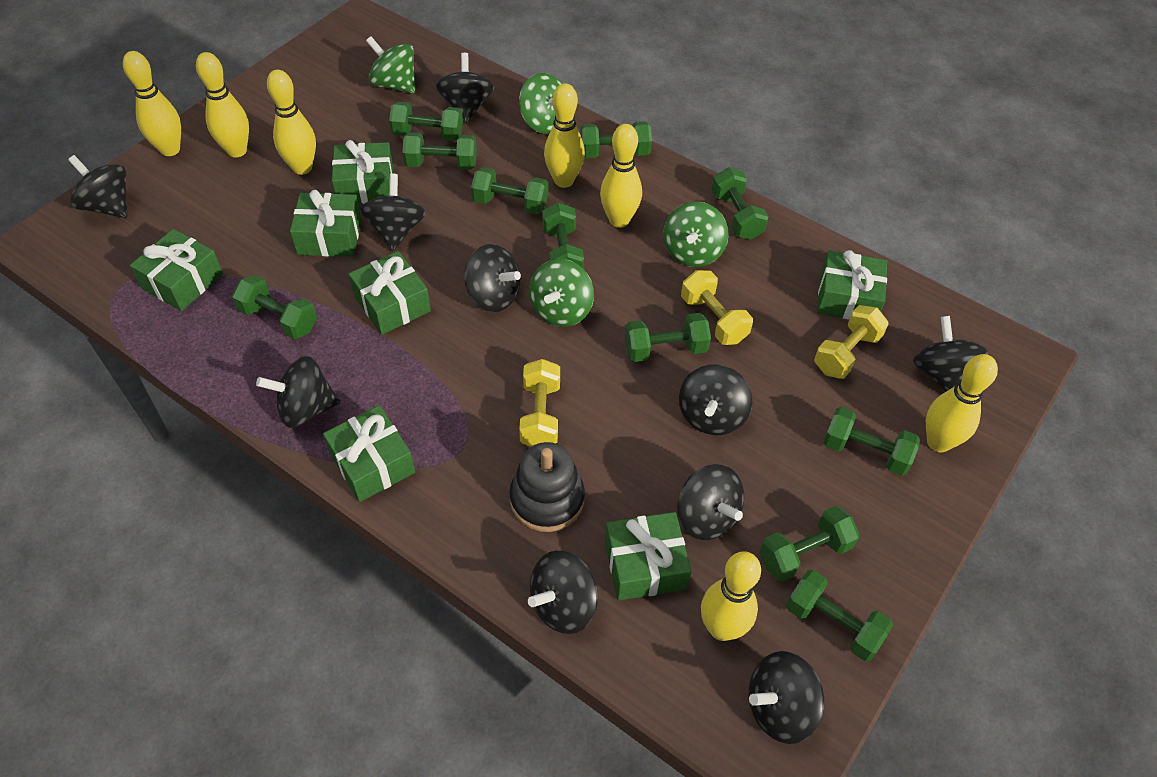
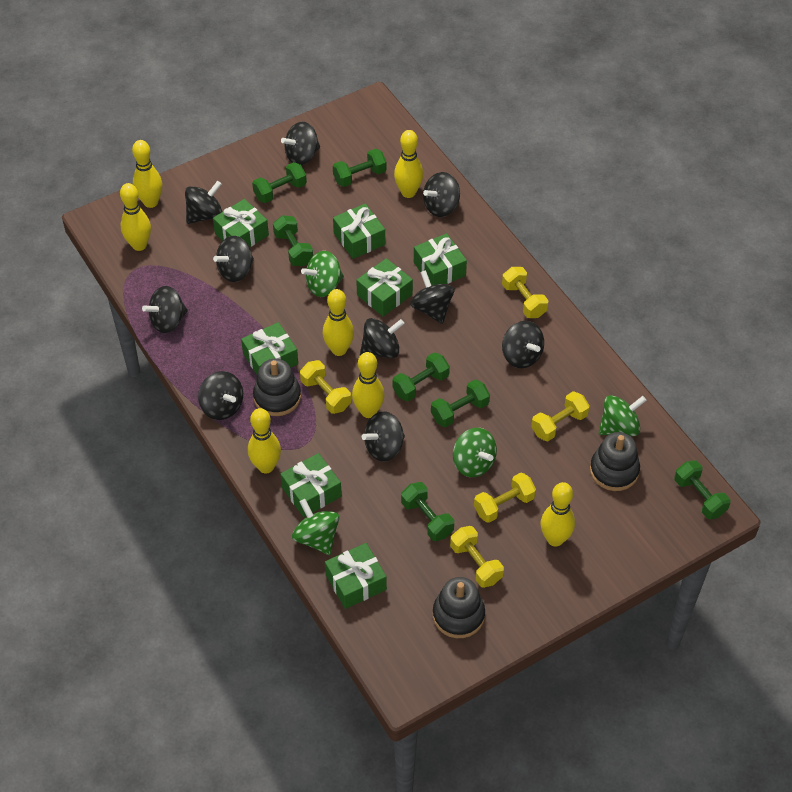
black stacking toy: [509,442,585,532] = 1 -> [253,359,301,416] [433,577,485,638] [590,432,640,491] = 3
green dumbbell: [232,275,317,339] [389,102,463,141] [402,132,477,170] [471,167,548,214] [542,203,584,269] [580,121,652,158] [625,313,711,362] [712,168,768,240] [760,506,860,582] [786,570,893,661] [823,407,920,476] = 11 -> [252,162,307,203] [273,215,313,266] [333,149,387,187] [392,352,450,401] [401,482,454,541] [431,379,490,427] [674,460,731,519] = 7
yellow dumbbell: [519,359,560,447] [681,270,753,345] [814,305,889,379] = 3 -> [300,360,351,414] [450,526,504,588] [474,473,536,523] [502,267,548,318] [531,391,590,441] = 5

